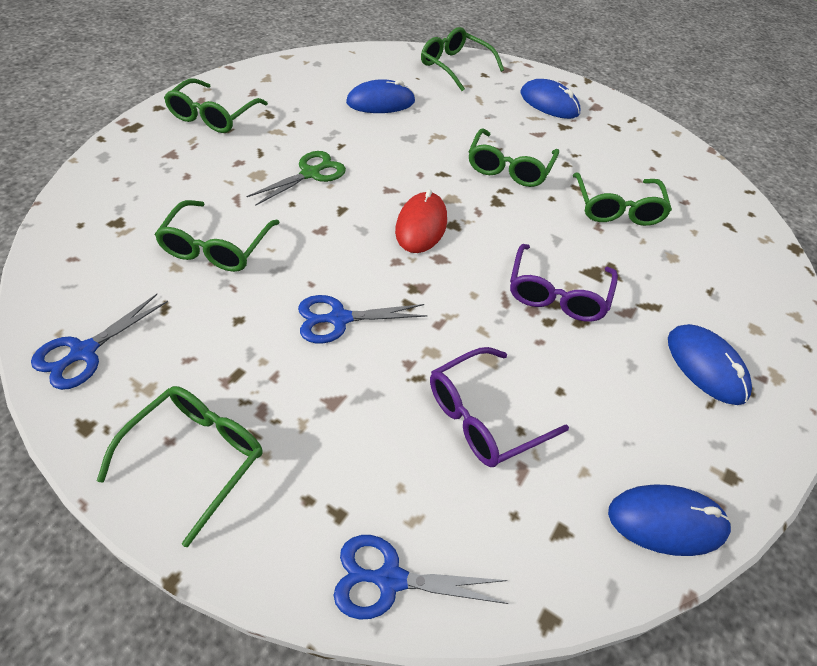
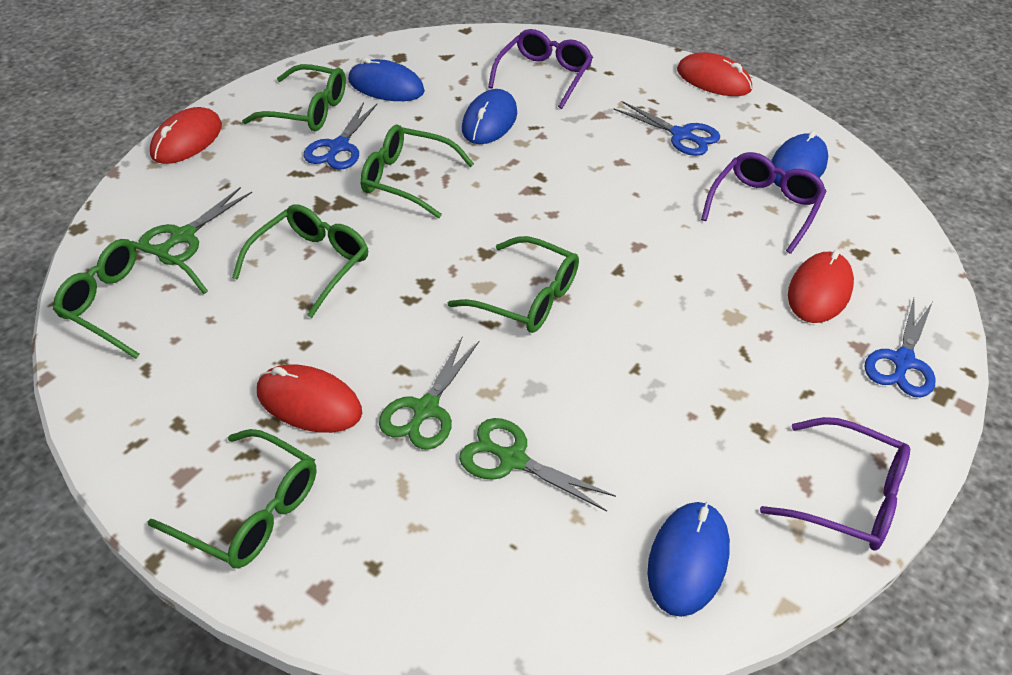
green scissors: [246,151,346,206] = 1 -> [138,187,252,265] [379,336,479,450] [459,418,616,511] = 3
purple glasses: [430,347,569,467] [510,244,618,322] = 2 -> [488,29,593,109] [701,152,827,254] [760,417,910,551] = 3
red mouse: [395,189,447,253] = 1 -> [150,107,222,164] [257,364,362,433] [677,53,752,96] [788,250,854,323] = 4

